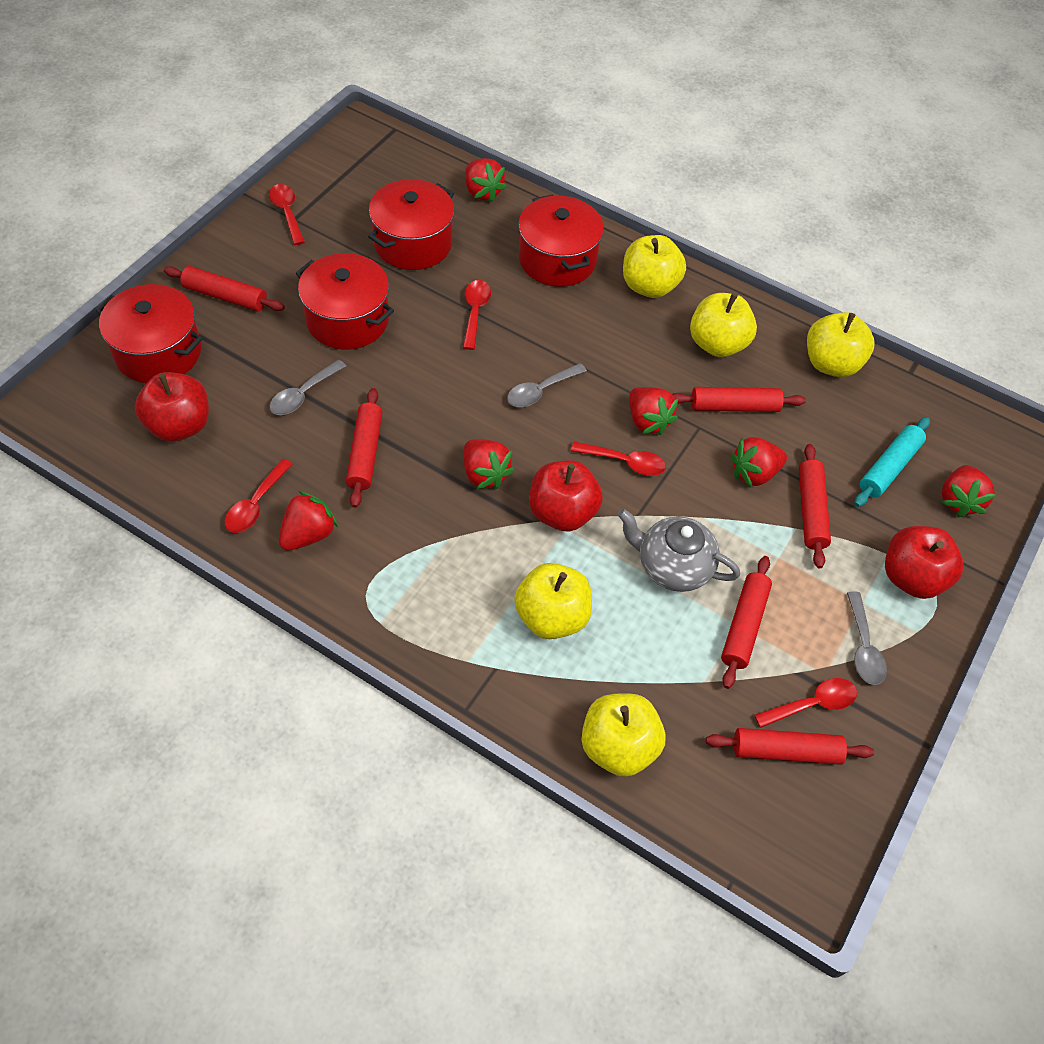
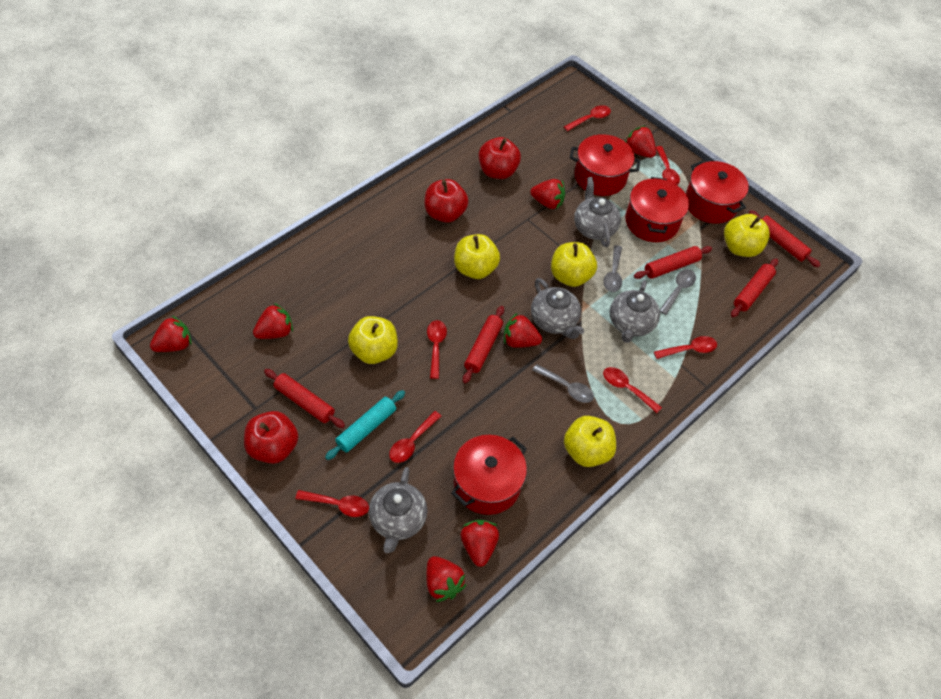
grey teapot: [618,509,740,592] = 1 -> [369,467,427,553] [531,278,584,339] [574,177,621,247] [610,280,660,343] = 4
red rolling pin: [164,266,285,312] [346,388,383,508] [672,387,806,412] [706,728,874,765] [721,556,772,689] [799,444,831,568] = 6 -> [264,369,345,428] [463,306,504,383] [634,246,712,279] [731,258,778,317] [749,210,820,268] = 5
red spoon: [225,459,293,533] [269,184,305,245] [463,280,491,350] [571,442,666,476] [754,678,857,728] = 5 -> [295,490,369,517] [389,411,441,463] [427,320,447,379] [564,105,611,131] [603,367,662,413] [654,336,717,359] [656,146,680,185] = 7
red strawberry: [279,491,338,550] [463,439,514,489] [465,158,507,202] [629,387,678,435] [731,437,787,487] [942,465,996,518] = 6 -> [150,316,192,352] [253,303,293,339] [426,556,466,602] [461,520,499,567] [504,313,542,348] [530,179,565,209] [625,126,656,158] = 7

